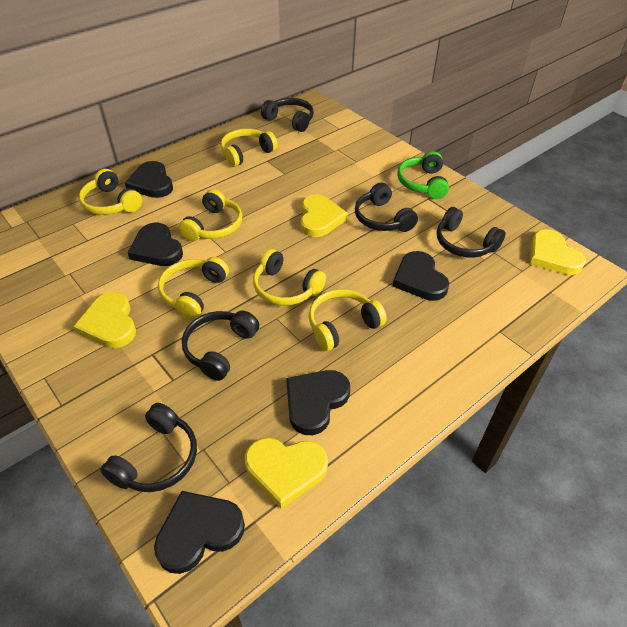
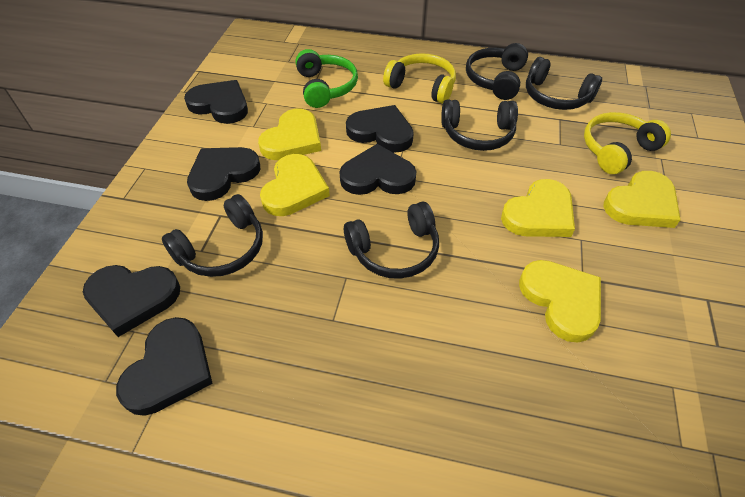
black heart: [125,161,173,198] [128,223,183,266] [154,491,245,574] [286,370,350,435] [393,251,449,301] = 5 -> [83,265,180,337] [116,317,213,416] [184,80,248,124] [187,147,260,201] [339,144,416,195] [346,105,414,153] = 6
yellow headphones: [79,169,142,215] [158,257,229,319] [178,189,242,241] [220,129,278,167] [253,249,326,306] [309,289,387,351] = 6 -> [383,53,456,104] [584,112,671,174] = 2
yellow heart: [73,292,136,348] [245,438,328,509] [301,195,348,237] [530,229,586,275] = 4 -> [258,108,321,160] [260,154,330,216] [501,179,575,237] [519,260,601,343] [603,171,681,228] = 5

